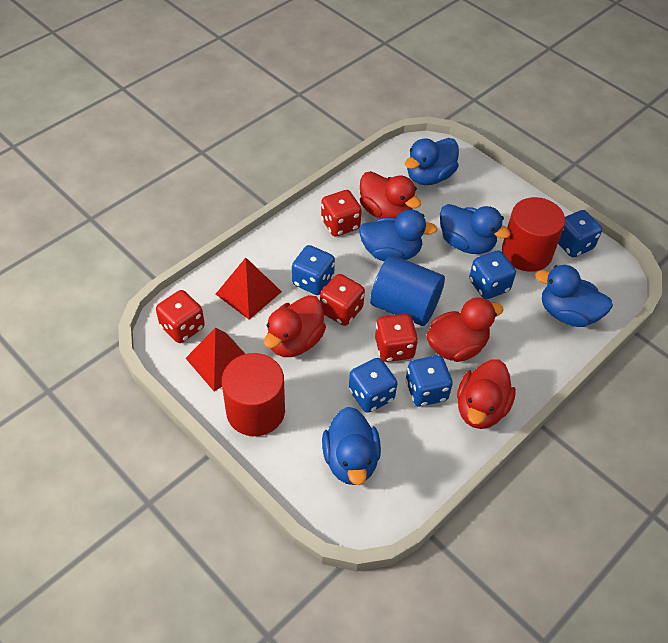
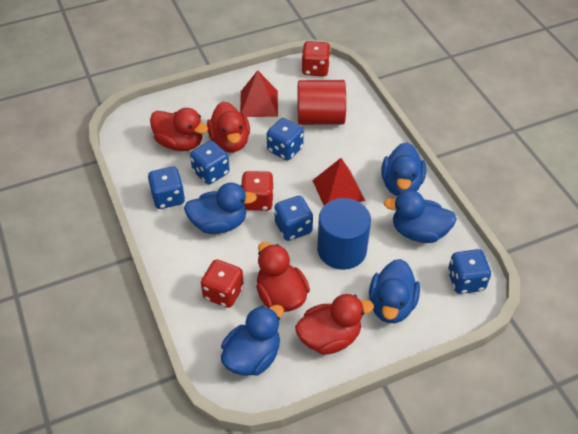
red cylinder: [222,353,285,436] [502,197,565,272] = 2 -> [298,80,346,125] = 1
red dice: [156,290,205,343] [320,274,365,326] [321,190,362,236] [375,314,418,362] = 4 -> [201,260,244,308] [241,171,274,211] [301,41,331,76] = 3

